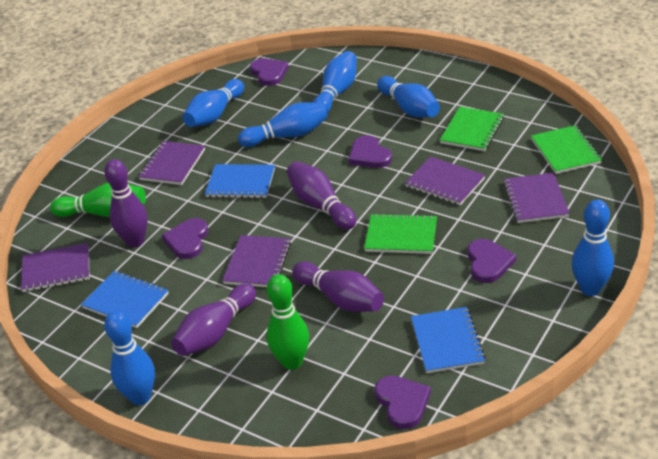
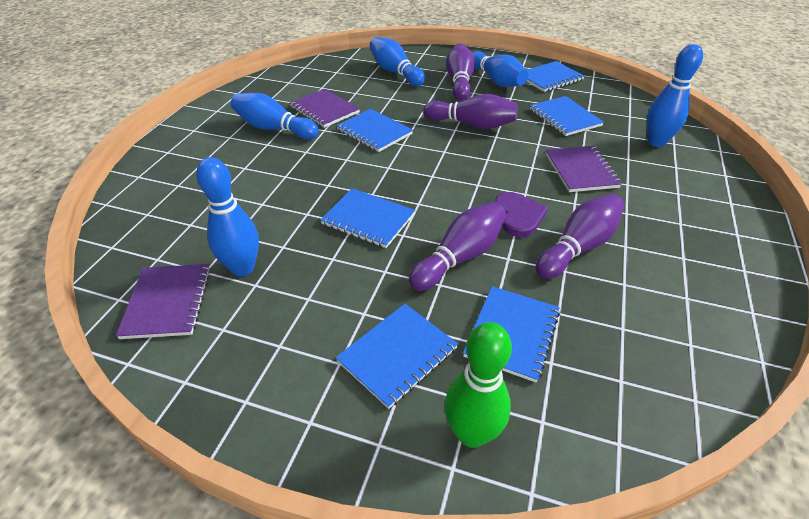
blue bowling pin: [104,310,155,405] [183,79,244,127] [238,102,328,147] [313,51,357,113] [377,76,440,118] [572,200,614,296] = 6 -> [196,157,259,276] [231,93,319,139] [370,37,425,86] [472,51,529,87] [647,44,703,147] = 5
blue notebook: [81,271,169,328] [205,164,275,198] [411,307,485,373] = 3 -> [320,188,415,248] [335,304,458,409] [337,109,413,152] [463,286,560,383] [527,61,585,92] [530,96,604,136] = 6
green bowling pin: [50,183,146,217] [267,274,309,370] = 2 -> [444,322,512,448] = 1
green notebook: [364,213,437,254] [440,107,504,151] [531,125,602,174] = 3 -> none = 0
purple heart: [162,218,208,259] [250,58,289,86] [348,135,392,168] [375,376,431,429] [467,239,516,283] = 5 -> [495,192,548,237] = 1
purple notebook: [21,243,89,292] [139,141,205,185] [222,235,291,287] [405,157,485,205] [503,173,570,223] = 5 -> [116,264,211,339] [289,89,360,128] [545,146,622,192] = 3

